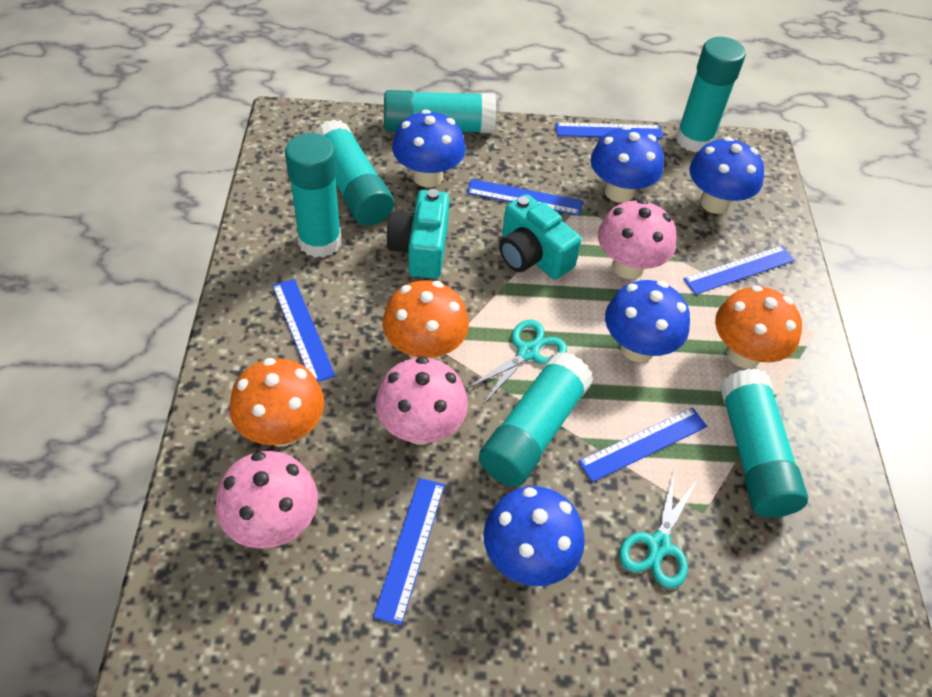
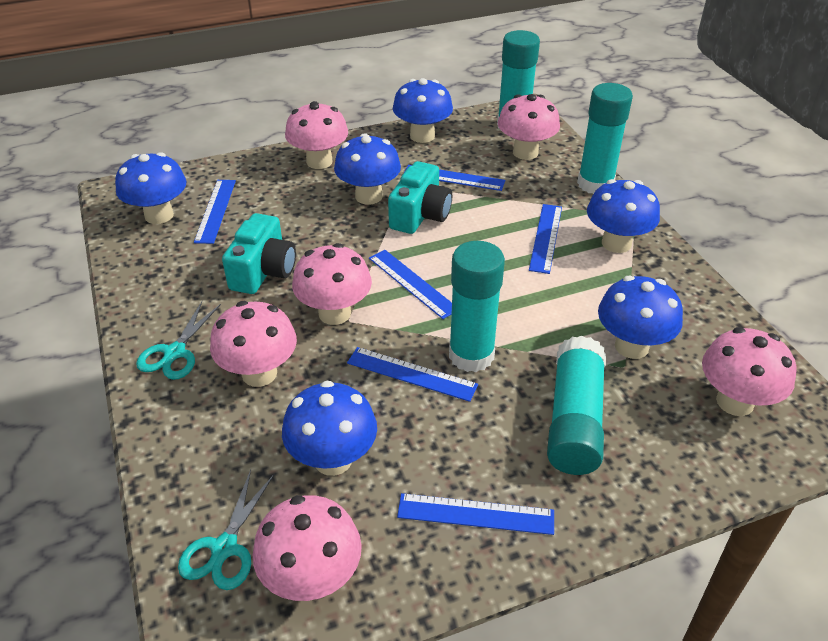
blue mushroom: [392,109,466,187] [483,486,585,586] [591,125,664,203] [605,280,690,362] [689,137,764,214] = 5 -> [115,152,186,224] [282,381,377,476] [334,133,401,205] [393,78,453,143] [587,179,660,253] [598,276,683,359] = 6
orange mushroom: [230,358,324,447] [383,280,469,360] [715,285,802,368] = 3 -> none = 0
pink mushroom: [216,451,318,549] [375,356,468,445] [598,199,677,279] = 3 -> [210,301,297,387] [253,495,362,601] [285,101,348,169] [292,243,372,325] [498,94,560,160] [702,327,796,416] = 6
turquoise glue stick: [285,133,342,258] [314,119,394,226] [384,90,496,133] [479,352,593,487] [676,37,746,153] [720,369,808,518] = 6 -> [449,241,505,372] [497,30,540,128] [547,336,606,475] [577,83,633,194] = 4

